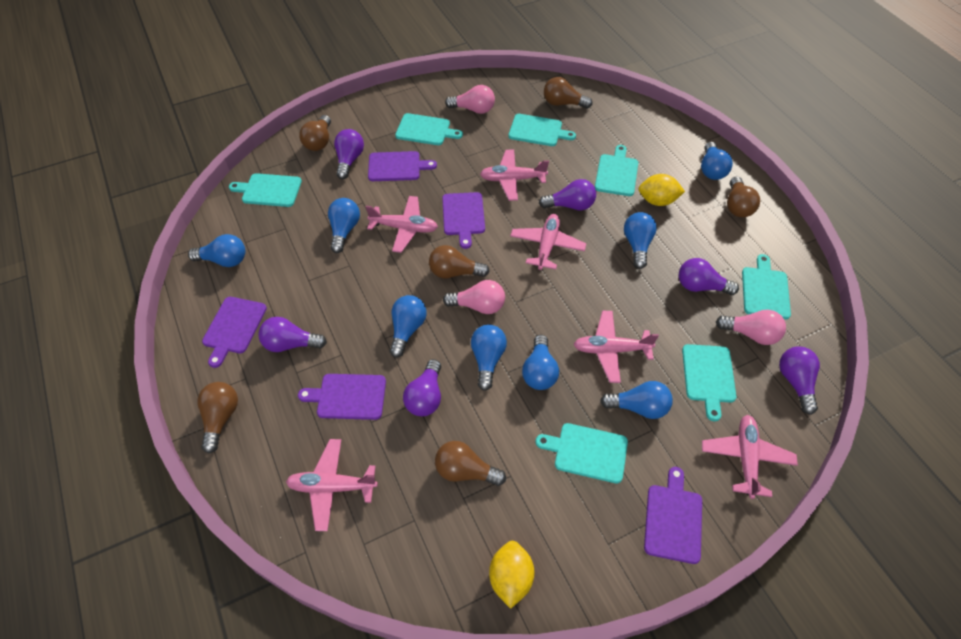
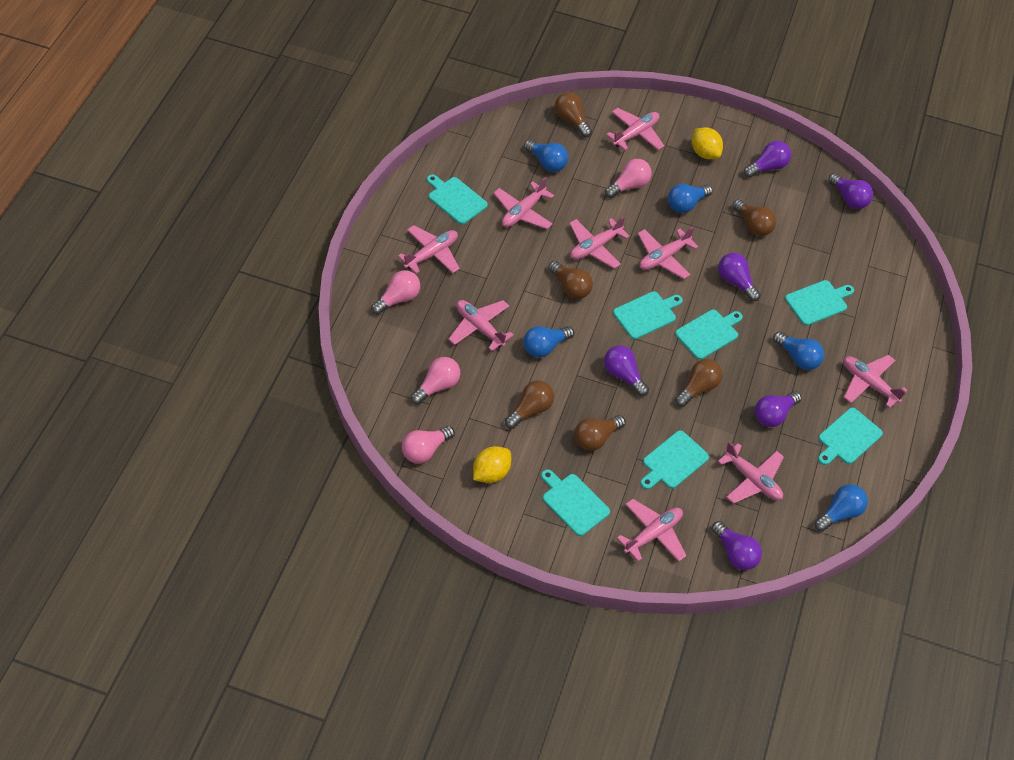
blue light bulb: [188,234,245,267] [328,198,360,253] [389,295,427,357] [471,325,507,391] [522,335,559,390] [600,381,673,419] [624,212,657,269] [701,142,733,180] = 8 -> [523,326,574,358] [524,140,568,172] [668,184,713,213] [773,331,824,370] [814,484,868,532] = 5
pink light bulb: [443,280,505,314] [445,85,495,114] [716,310,786,345] = 3 -> [371,270,420,315] [402,426,455,464] [411,357,460,405] [605,159,652,198] = 4
pink plane: [286,439,378,531] [366,196,438,253] [480,150,549,201] [510,214,586,270] [573,311,659,383] [702,415,798,499] = 6 -> [398,225,460,274] [448,300,514,351] [494,177,554,229] [570,216,630,268] [606,108,664,150] [617,499,686,561] [638,227,699,279] [718,441,784,504] [843,355,908,408] = 9
purple cutting board: [202,297,267,368] [298,374,386,420] [368,151,437,181] [442,192,485,249] [644,467,702,564] = 5 -> none = 0

